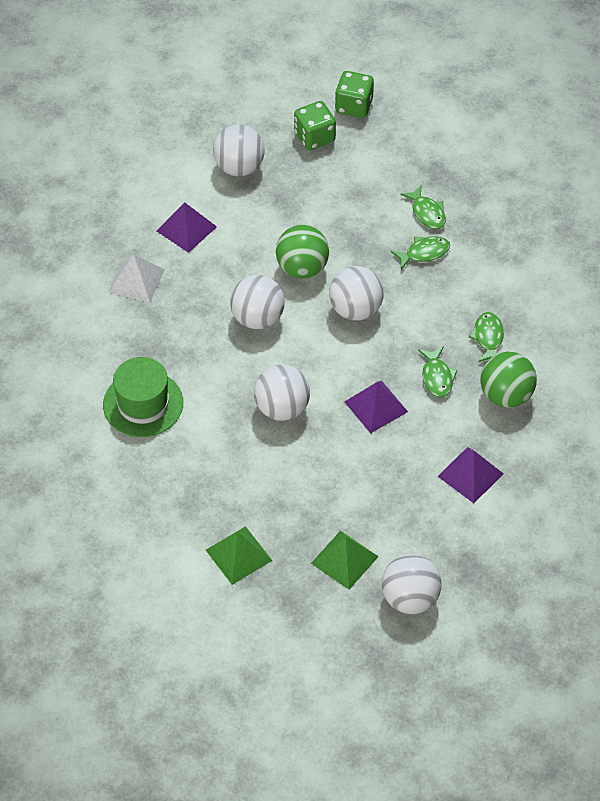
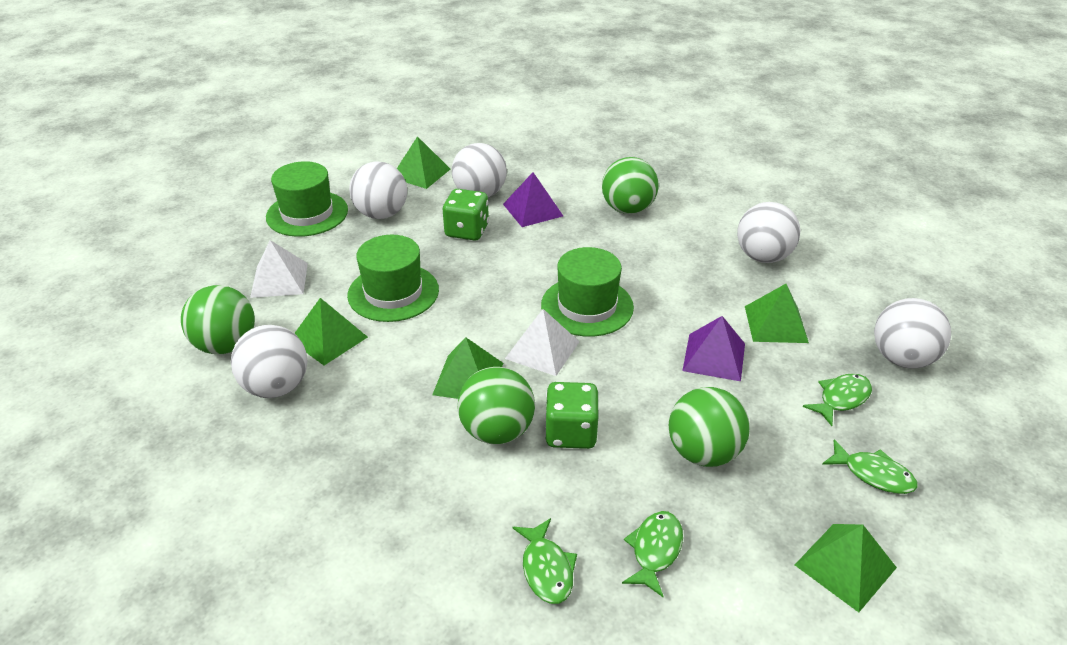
green ball: [276,225,329,279] [480,352,537,408] = 2 -> [181,285,255,354] [457,367,535,444] [602,157,659,214] [669,387,750,467] = 4
green hat: [103,357,183,437] = 1 -> [266,161,348,237] [347,235,439,322] [541,247,634,337] = 3
green pyramid: [206,526,272,585] [311,531,379,590] = 2 -> [294,298,368,365] [397,136,450,189] [432,337,503,399] [745,284,809,343] [795,524,897,612] = 5
purple pyramid: [157,203,217,253] [344,381,408,433] [438,447,504,503] = 3 -> [503,172,563,227] [682,316,745,381] = 2
white pyramid: [109,255,165,303] = 1 -> [250,240,308,298] [505,309,580,376] = 2

